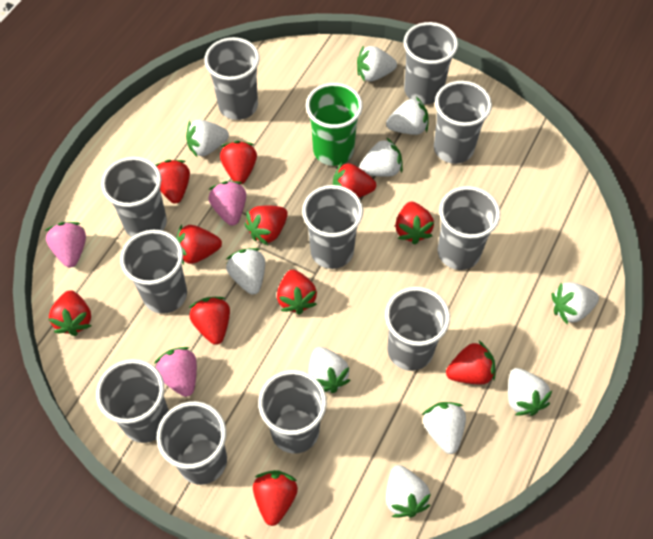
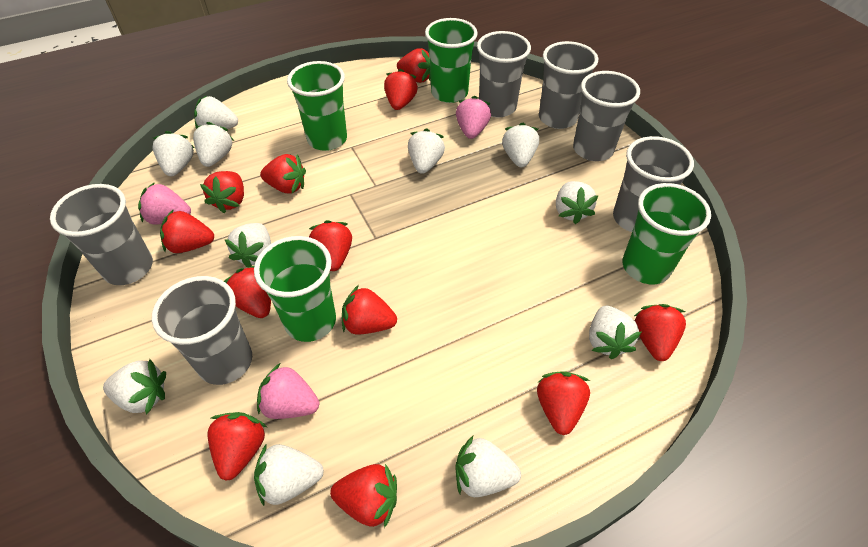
green cup: [306,83,363,166] = 1 -> [254,236,336,342] [287,61,347,151] [425,18,478,103] [622,183,711,284] = 4
grey cup: [96,359,169,443] [101,157,167,237] [120,230,187,314] [156,401,227,485] [204,37,260,120] [258,370,327,454] [302,185,363,269] [385,287,450,371] [403,22,458,104] [434,81,492,164] [438,186,500,270] = 11 -> [50,184,153,285] [152,276,252,385] [477,31,531,117] [539,41,598,129] [573,71,640,161] [613,136,694,232] = 6
red strawberry: [49,290,91,336] [156,160,190,203] [177,225,222,265] [189,297,230,345] [220,141,257,185] [245,205,288,245] [253,470,298,526] [277,270,317,315] [333,162,376,198] [395,202,434,245] [446,341,495,385] = 11 -> [160,210,214,253] [200,171,244,213] [208,412,267,480] [224,265,271,318] [260,154,306,193] [309,220,352,271] [330,464,397,528] [342,285,397,335] [384,69,418,110] [397,48,431,83] [537,371,590,435] [634,304,686,361] = 12
white strawberry: [186,120,229,158] [226,248,265,295] [308,347,350,393] [357,45,397,82] [359,137,403,177] [386,97,429,135] [386,465,431,518] [422,402,466,454] [508,368,552,416] [551,282,599,325] = 10 -> [103,359,166,415] [153,131,195,176] [193,122,234,167] [194,95,238,129] [224,223,271,268] [254,444,324,506] [408,129,445,174] [455,436,521,497] [502,123,539,168] [556,181,598,224] [589,306,641,359] = 11

